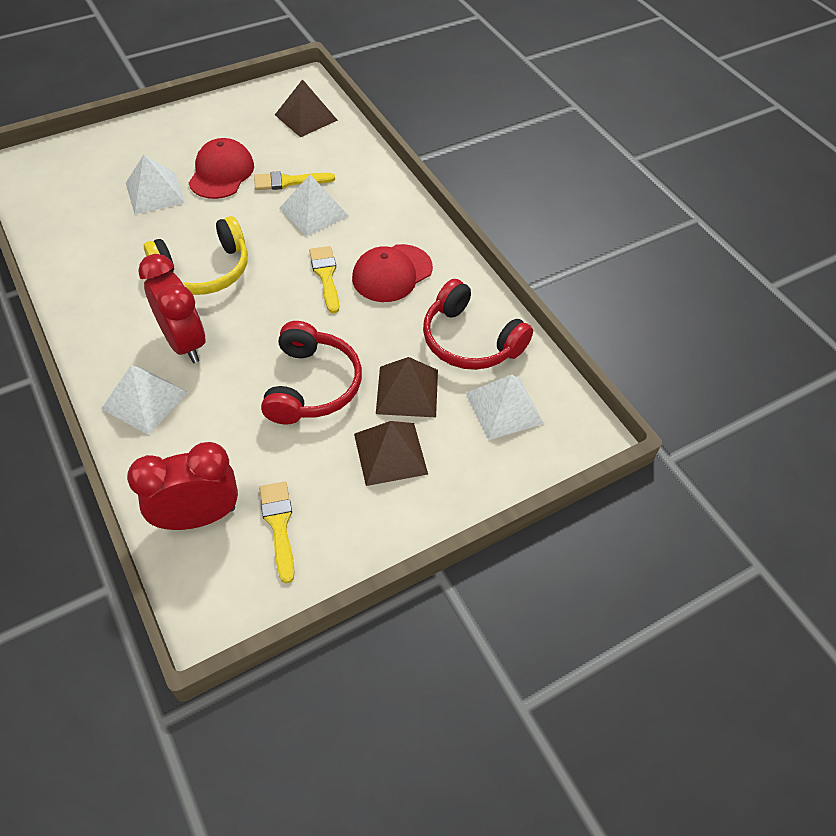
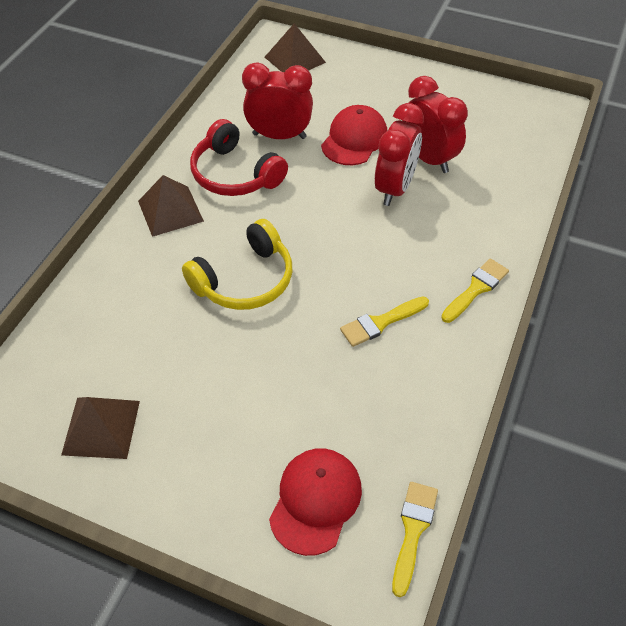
red clock: [127,442,238,530] [138,254,206,363] = 2 -> [242,63,313,139] [375,103,424,206] [402,76,468,173] = 3
red headphones: [261,321,362,424] [423,279,533,370] = 2 -> [190,119,288,196] = 1
white pyramid: [101,366,188,435] [126,155,185,214] [279,174,348,236] [466,374,544,440] = 4 -> none = 0

